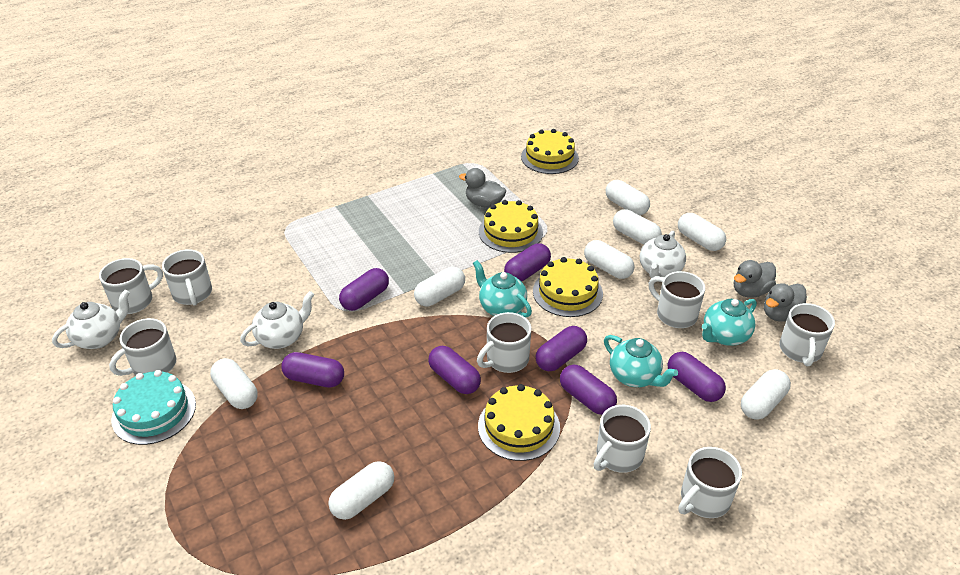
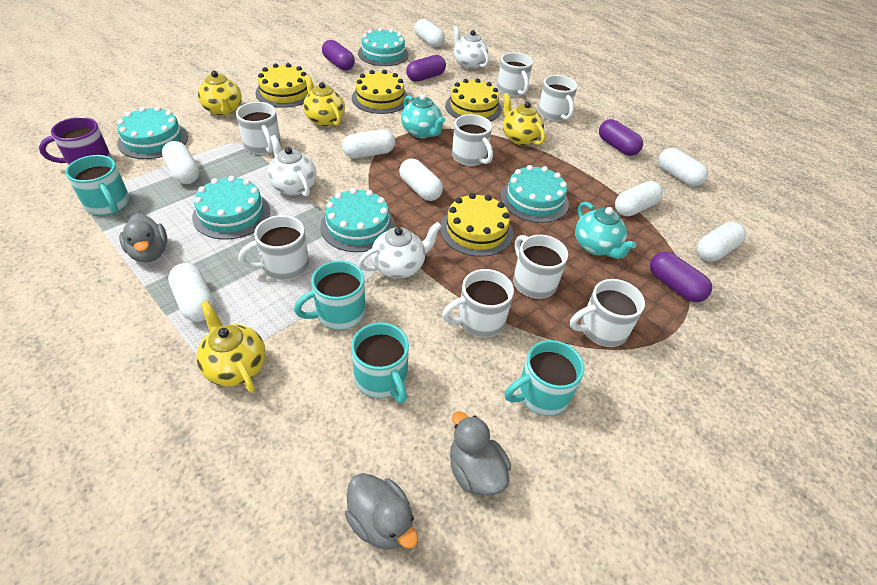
purple capsule: [281,352,344,388] [339,268,389,311] [428,346,481,394] [504,243,551,282] [536,326,587,371] [560,364,617,415] [668,352,726,402] = 7 -> [322,40,355,71] [406,55,446,82] [599,119,643,156] [650,252,712,302] = 4
purple mug: none = 0 -> [39,117,112,166] = 1
turquoise cake: [111,370,196,445] = 1 -> [117,106,188,159] [192,176,270,239] [320,188,395,252] [358,28,409,66] [501,165,569,223] = 5
turquoise mug: none = 0 -> [65,155,130,215] [294,261,365,330] [351,322,409,404] [505,340,584,416] = 4
turquoise teapot: [473,260,532,317] [604,335,678,387] [702,299,757,346] = 3 -> [401,94,445,138] [575,202,636,259] = 2
yellow teapot: none = 0 -> [197,301,266,393] [198,71,242,116] [303,75,345,127] [503,93,545,145] = 4

